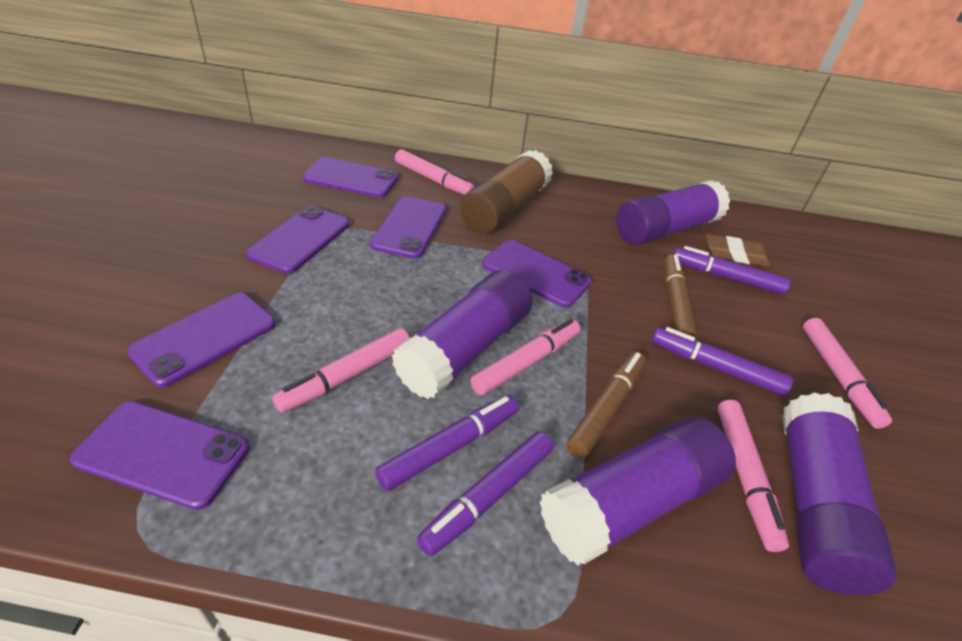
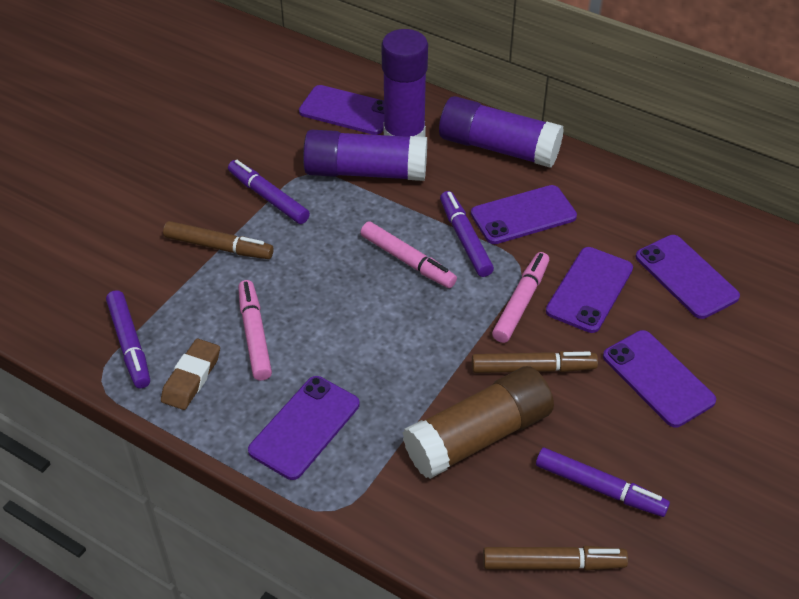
brown marker: [566,352,646,458] [664,254,697,338] = 2 -> [163,221,274,259] [472,351,598,373] [483,546,628,571] = 3
pink marker: [272,328,410,413] [395,149,475,195] [470,319,581,396] [717,400,789,552] [803,318,892,429] = 5 -> [238,280,272,381] [361,222,457,288] [492,252,549,343] = 3
purple glue stick: [391,270,533,399] [540,417,736,566] [616,180,730,245] [782,392,897,595] = 4 -> [303,130,427,181] [381,29,428,137] [439,96,564,168] = 3

